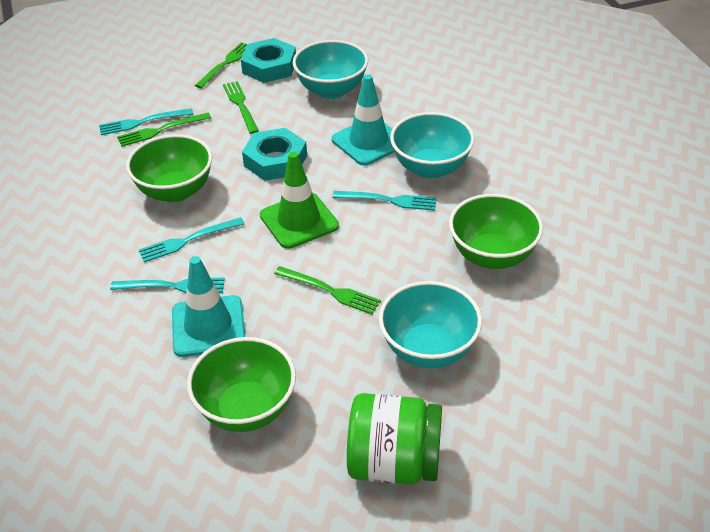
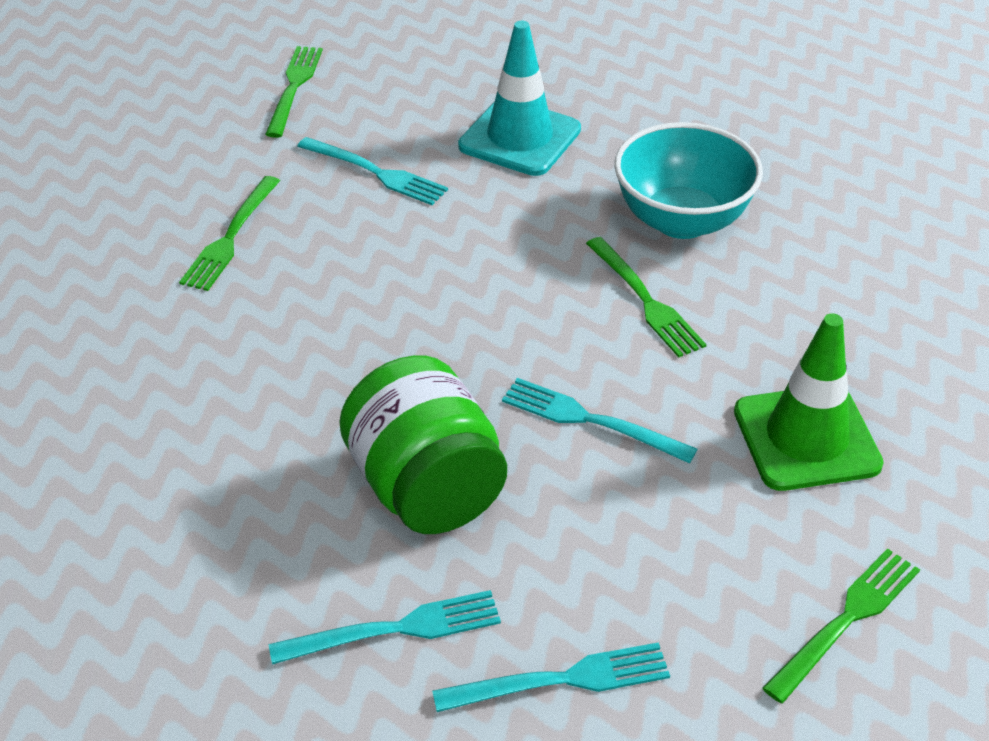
green bowl: [126,134,212,202] [187,337,296,432] [449,194,543,269] = 3 -> none = 0
turquoise bowl: [293,40,368,99] [379,281,482,368] [390,112,475,179] = 3 -> [614,122,763,239] = 1
turquoise nut: [241,38,296,83] [242,128,307,181] = 2 -> none = 0
turquoise traffic cone: [172,256,245,357] [332,74,395,166] = 2 -> [458,21,581,176] = 1

